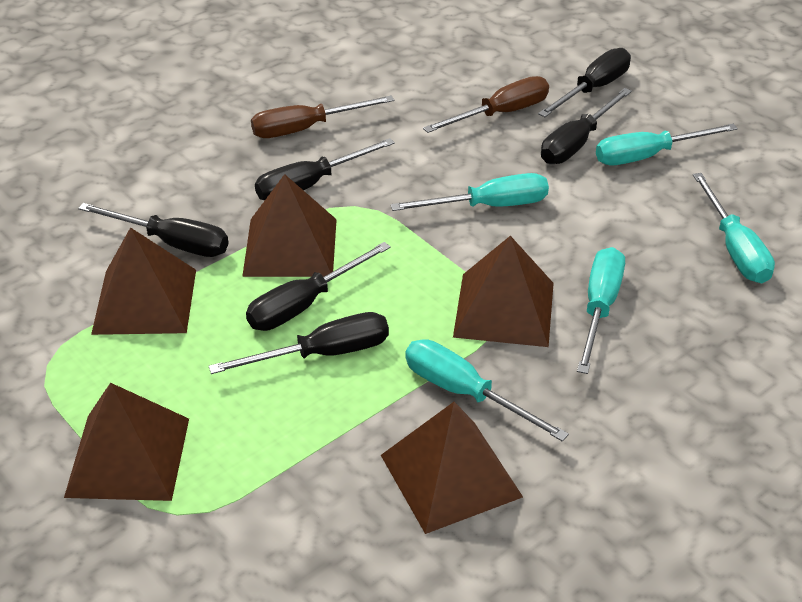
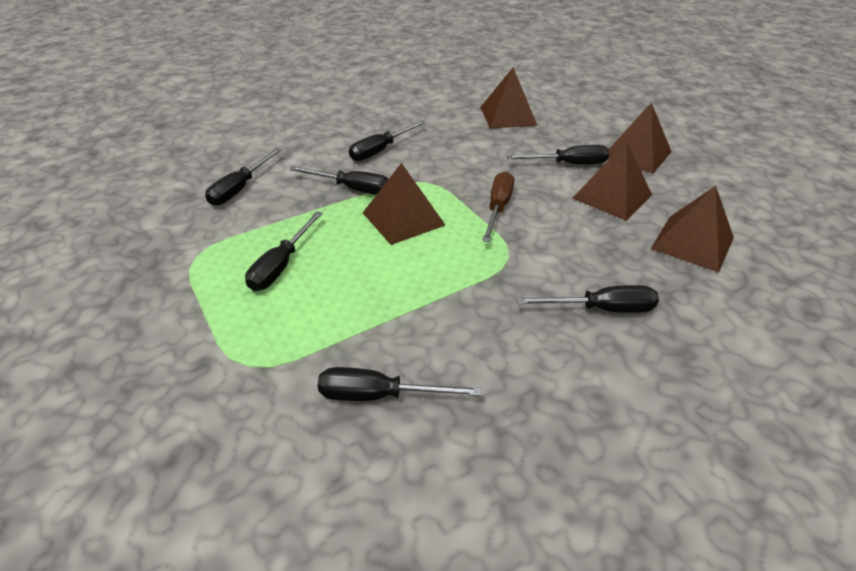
black screwdriver: [78,203,229,257] [209,312,389,374] [246,242,391,331] [255,138,395,201] [538,48,631,117] [541,88,632,164] = 6 -> [205,148,281,206] [245,211,323,291] [289,166,388,195] [318,367,482,401] [349,120,426,161] [506,145,609,164] [516,285,659,313] = 7
brown screwdriver: [251,95,394,138] [423,76,549,133] = 2 -> [482,171,514,242] = 1
turquoise screwdriver: [391,173,549,211] [405,339,569,442] [577,247,625,374] [596,124,738,165] [693,173,775,283] = 5 -> none = 0

